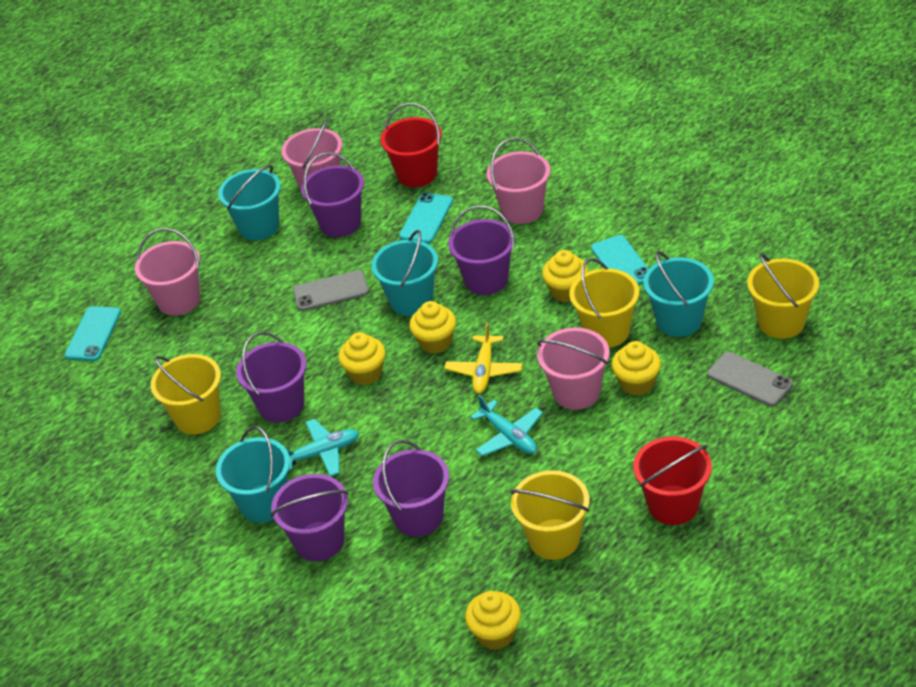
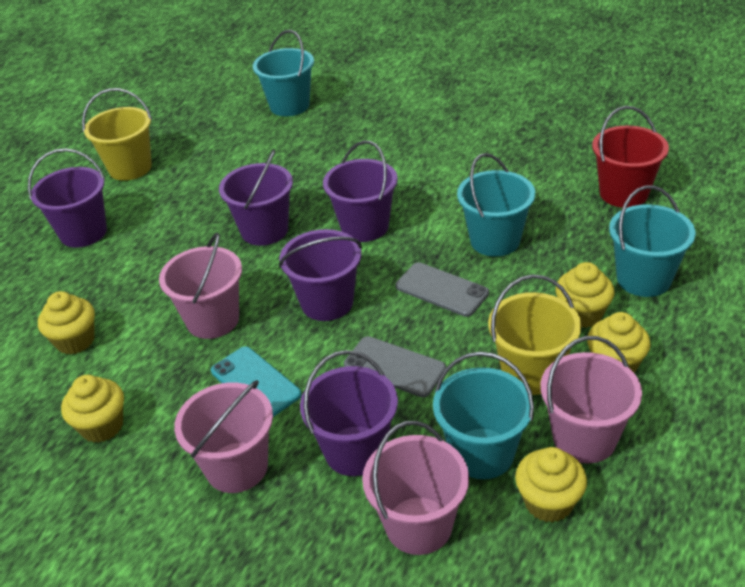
red bucket: [380,103,442,187] [633,437,712,525] = 2 -> [592,106,669,208] = 1
turquoise phone: [65,306,121,361] [399,193,453,243] [591,235,649,285] = 3 -> [211,346,302,417] = 1
turquoise plane: [287,419,359,477] [470,395,543,456] = 2 -> none = 0
yellow bucket: [151,354,221,434] [510,470,590,560] [569,258,639,348] [747,253,819,339] = 4 -> [82,88,152,181] [488,275,581,395] = 2
yellow plane: [445,322,522,394] = 1 -> none = 0

